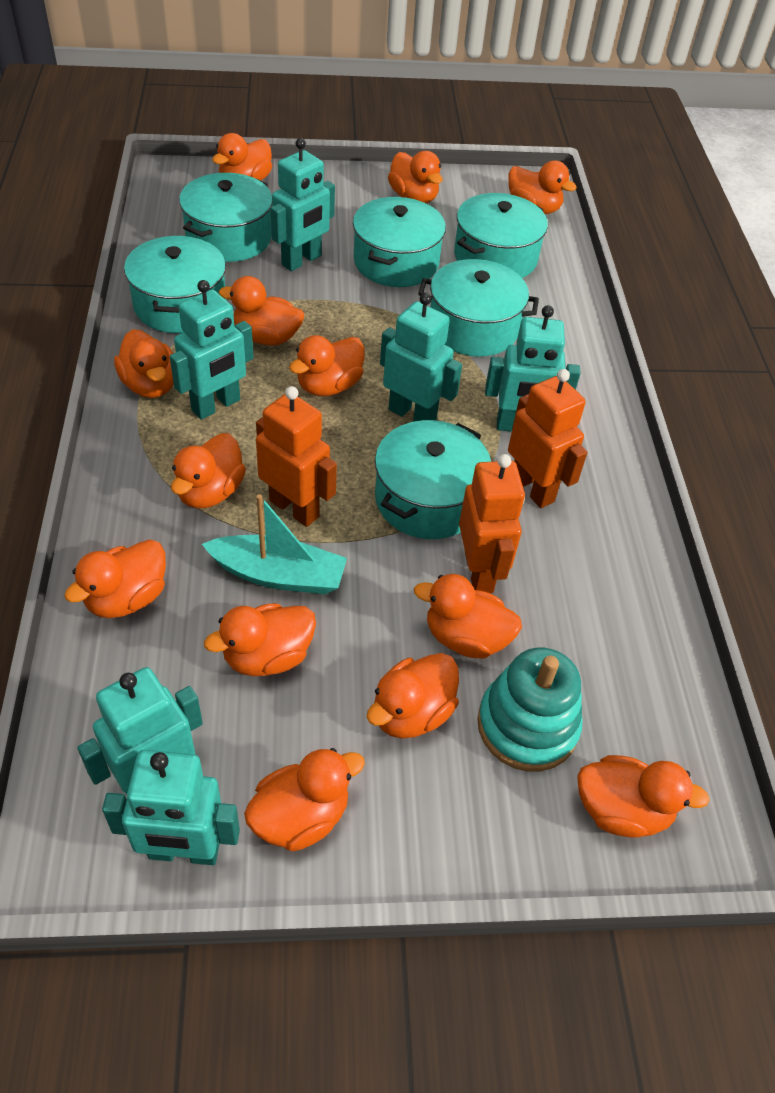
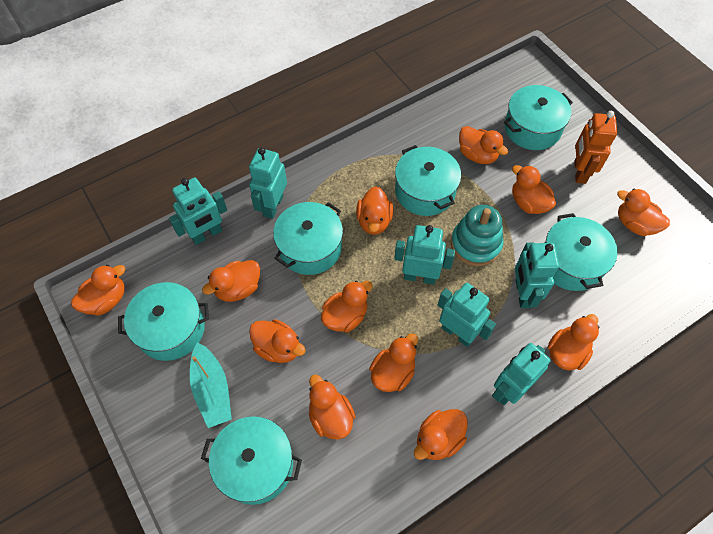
orange duck: [64,539,166,618] [114,329,174,398] [171,433,246,508] [204,603,316,676] [212,133,272,181] [219,276,304,345] [244,748,365,851] [289,335,364,396] [367,653,459,739] [388,151,443,203] [414,574,522,659] [508,160,577,214] [577,755,710,838] = 13 -> [71,265,125,316] [202,260,260,302] [249,319,306,363] [309,375,356,439] [321,281,373,332] [356,186,393,235] [369,333,418,392] [414,409,467,460] [459,126,508,164] [512,165,556,214] [548,314,599,370] [617,189,670,236] = 12
orange robot: [256,386,337,527] [459,454,525,593] [508,369,588,508] = 3 -> [574,111,617,184] = 1

